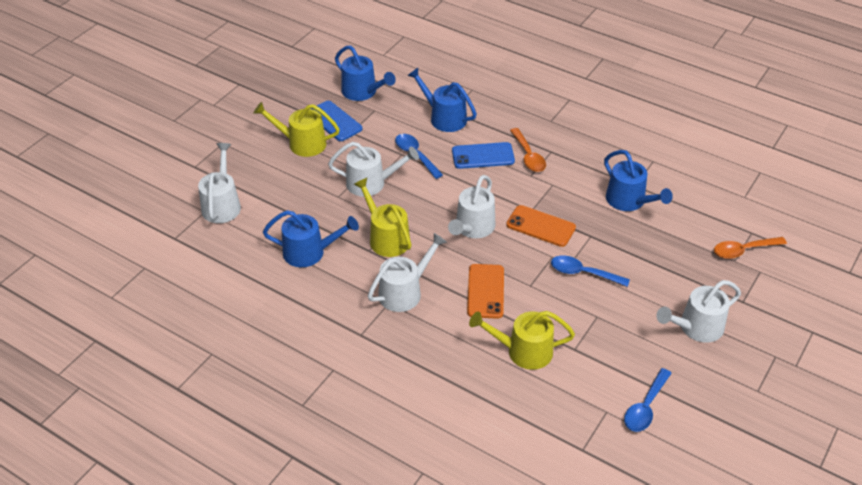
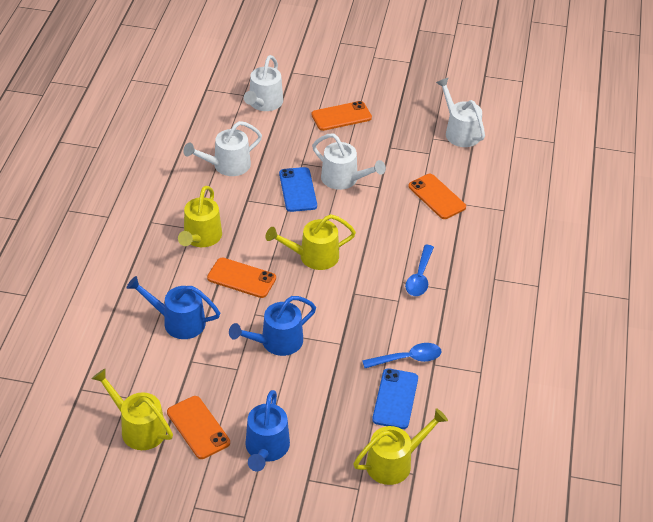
blue spoon: [395,134,443,179] [551,255,630,287] [624,368,672,432] = 3 -> [362,343,442,368] [405,245,434,296] = 2
blue watering can: [263,210,359,267] [335,45,396,101] [407,68,477,132] [604,150,673,211] = 4 -> [126,276,220,339] [229,296,316,356] [245,390,290,471] = 3
orange phone: [467,264,504,319] [506,205,576,247] = 2 -> [167,396,230,459] [207,257,276,298] [311,101,372,131] [408,174,466,219] = 4
orange spoon: [510,128,546,172] [714,237,787,259] = 2 -> none = 0
white watering can: [198,143,241,223] [328,142,419,197] [368,233,447,312] [448,175,495,238] [656,280,741,343] = 5 -> [183,121,262,176] [244,55,283,111] [312,133,386,190] [436,78,485,147] = 4
yellow watering can: [253,102,340,157] [354,178,412,257] [469,311,575,370] = 3 -> [92,369,173,450] [178,186,222,247] [266,214,356,270] [353,408,448,485] = 4

